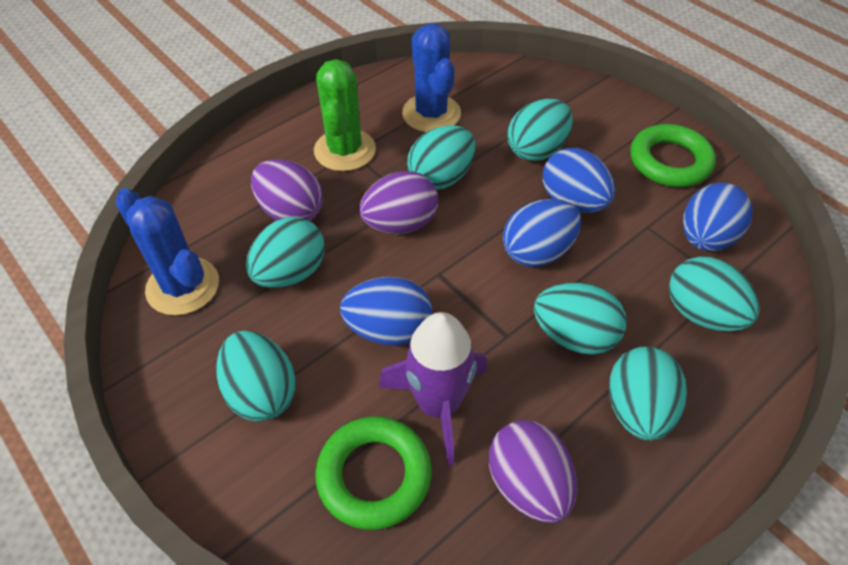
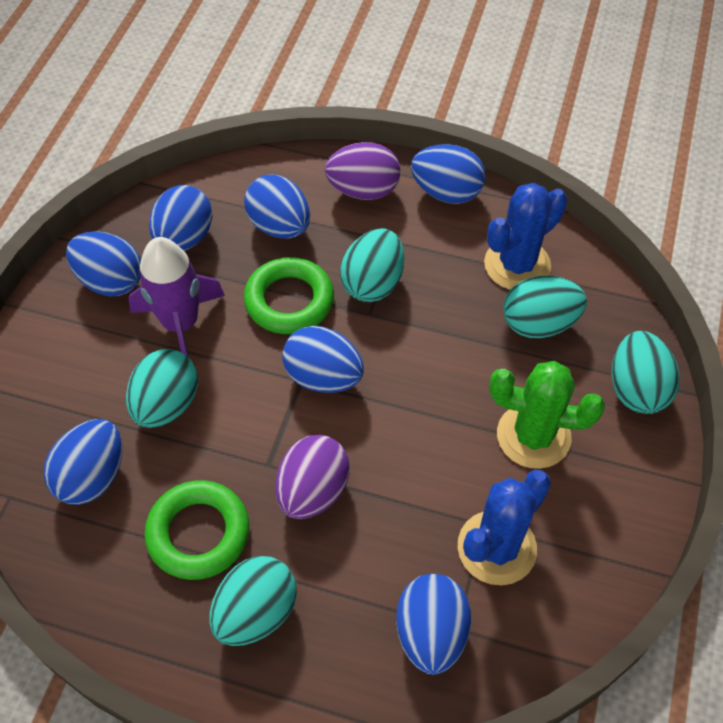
blue egg: [340,277,432,346] [503,199,581,267] [543,148,615,213] [683,183,753,251] = 4 -> [43,419,122,505] [66,231,141,296] [149,185,213,251] [244,175,310,238] [282,326,364,393] [396,574,471,675] [411,144,486,204] = 7
purple egg: [251,159,323,221] [359,171,438,234] [489,420,577,523] = 3 -> [275,435,350,519] [325,142,400,200] = 2
turquoise egg: [216,331,296,422] [246,217,325,288] [407,125,475,190] [507,99,573,161] [534,282,627,355] [609,346,687,441] [669,256,759,332] = 7 -> [126,349,198,428] [209,556,297,646] [340,228,404,302] [503,276,587,338] [612,331,680,414] = 5

